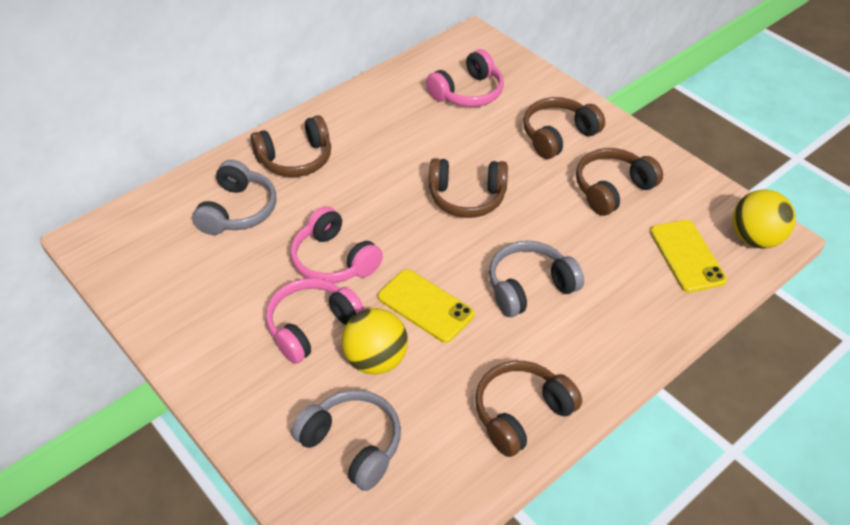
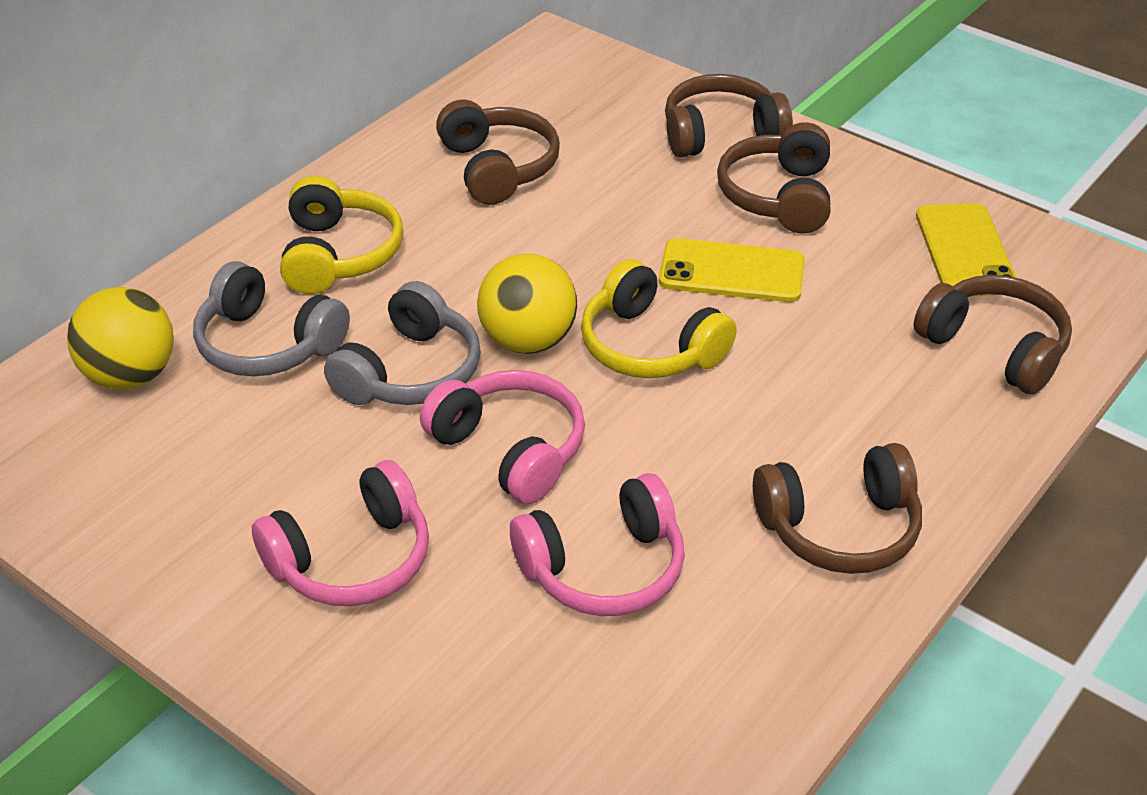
grey headphones: [192,160,277,235] [291,390,401,491] [489,241,584,317] = 3 -> [193,261,350,377] [324,281,480,405] = 2
yellow headphones: none = 0 -> [280,176,403,294] [581,259,737,378] = 2

